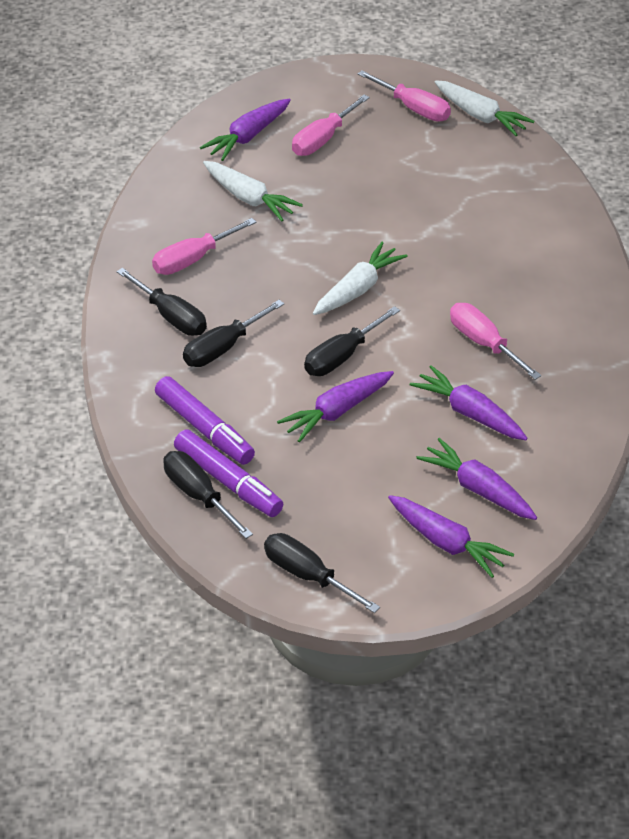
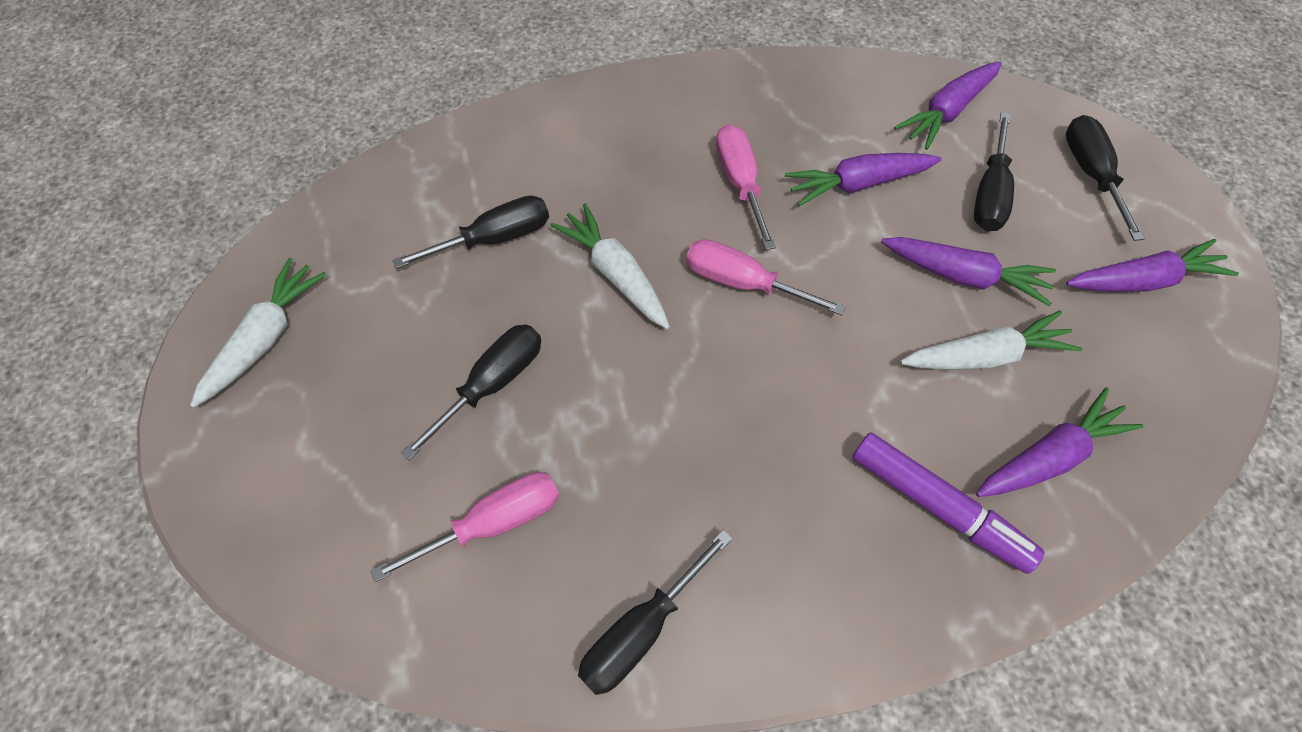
pink screwdriver: [152,218,257,275] [292,95,370,156] [358,70,451,121] [450,303,541,380] = 4 -> [370,472,559,582] [686,239,846,315] [716,124,776,250] = 3
purple marker: [155,376,255,465] [174,429,283,517] = 2 -> [852,432,1045,574] = 1

